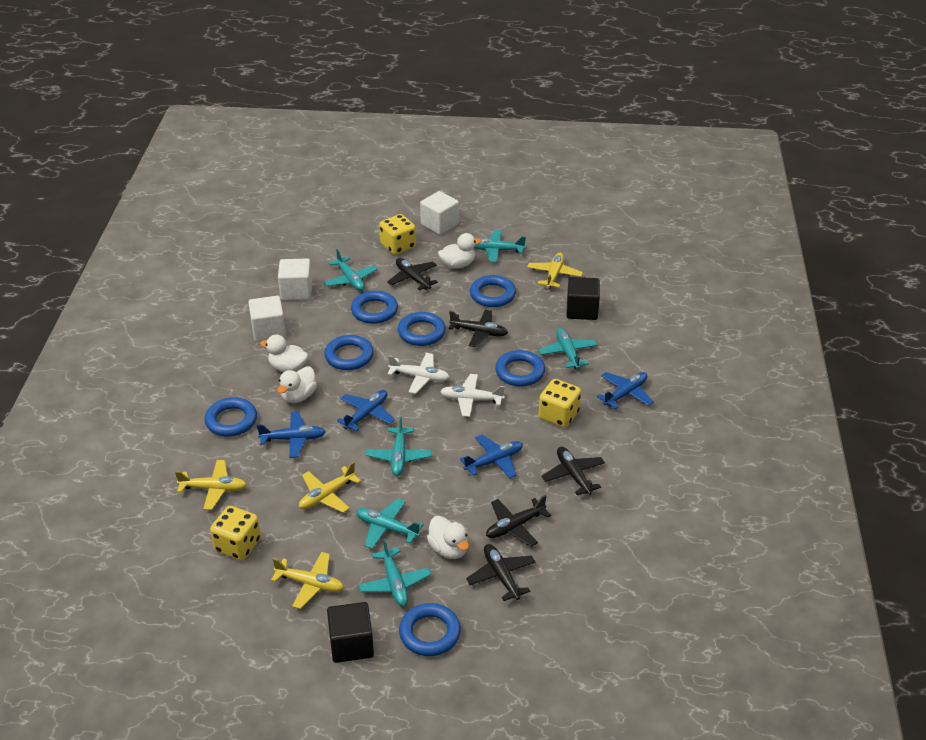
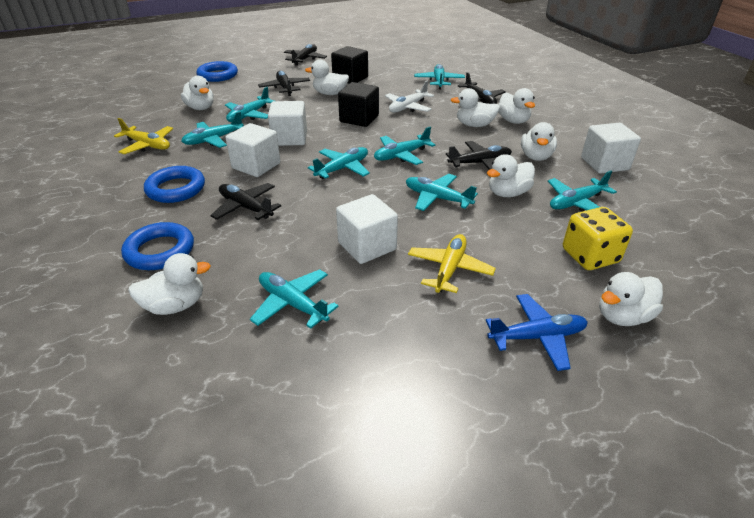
blue plane: [257,412,326,458] [337,390,395,432] [460,435,523,479] [597,372,654,409] = 4 -> [486,294,588,371] = 1
blue ring: [205,397,257,437] [324,335,374,370] [351,291,398,324] [398,312,446,346] [399,603,461,656] [470,275,516,307] [495,350,545,387] = 7 -> [121,222,194,270] [144,166,205,203] [196,61,238,82] = 3
turquoise plane: [324,249,377,291] [356,498,423,549] [359,539,431,607] [366,416,432,476] [474,230,526,263] [538,328,597,369] = 6 -> [181,112,244,148] [225,87,274,122] [250,269,339,328] [308,147,370,179] [374,127,435,165] [406,174,478,211] [414,64,465,89] [548,171,617,212] = 8
white cube: [248,296,286,342] [278,258,312,300] [420,191,459,235] = 3 -> [226,123,280,177] [268,101,307,146] [336,194,398,264] [581,123,641,174] = 4
white duck: [260,335,308,372] [277,366,317,403] [427,516,469,559] [438,233,482,269] = 4 -> [128,253,211,315] [181,76,213,110] [305,59,349,95] [451,88,500,127] [487,154,535,197] [499,88,535,124] [521,122,557,161] [599,272,663,326] = 8
white plane: [388,353,450,394] [440,374,505,417] = 2 -> [385,81,434,113] = 1
yellow dice: [210,506,261,560] [379,214,416,255] [539,379,581,428] = 3 -> [563,207,633,270] = 1
yellow plane: [175,460,247,510] [271,552,344,609] [299,462,361,513] [527,253,583,288] = 4 -> [114,118,173,154] [408,234,496,293] = 2

